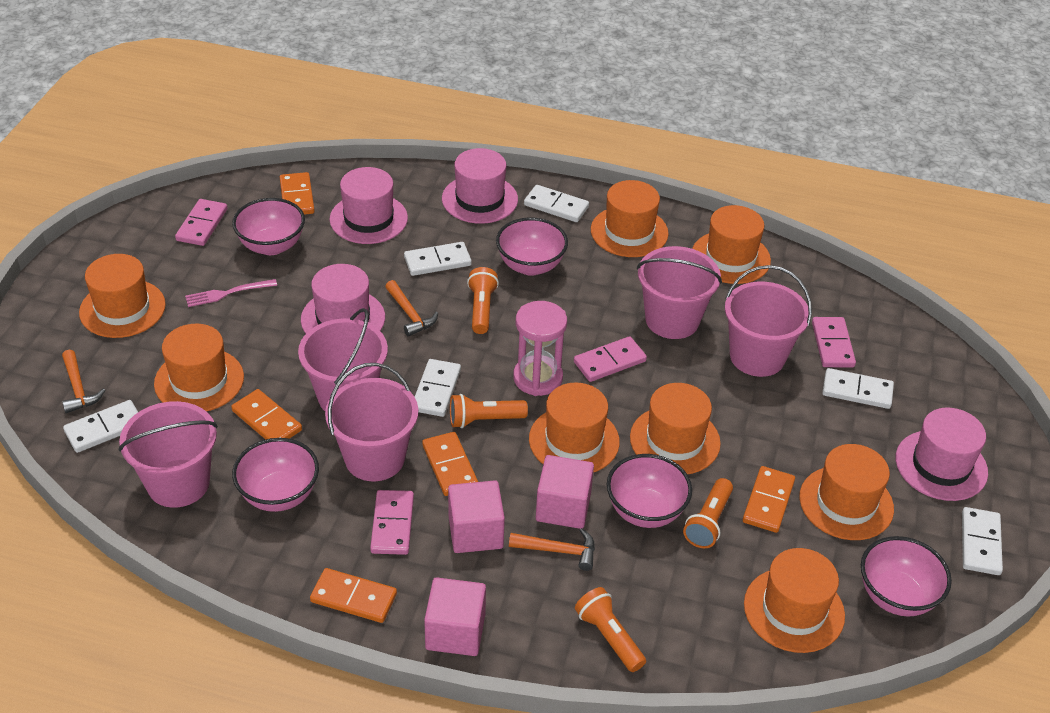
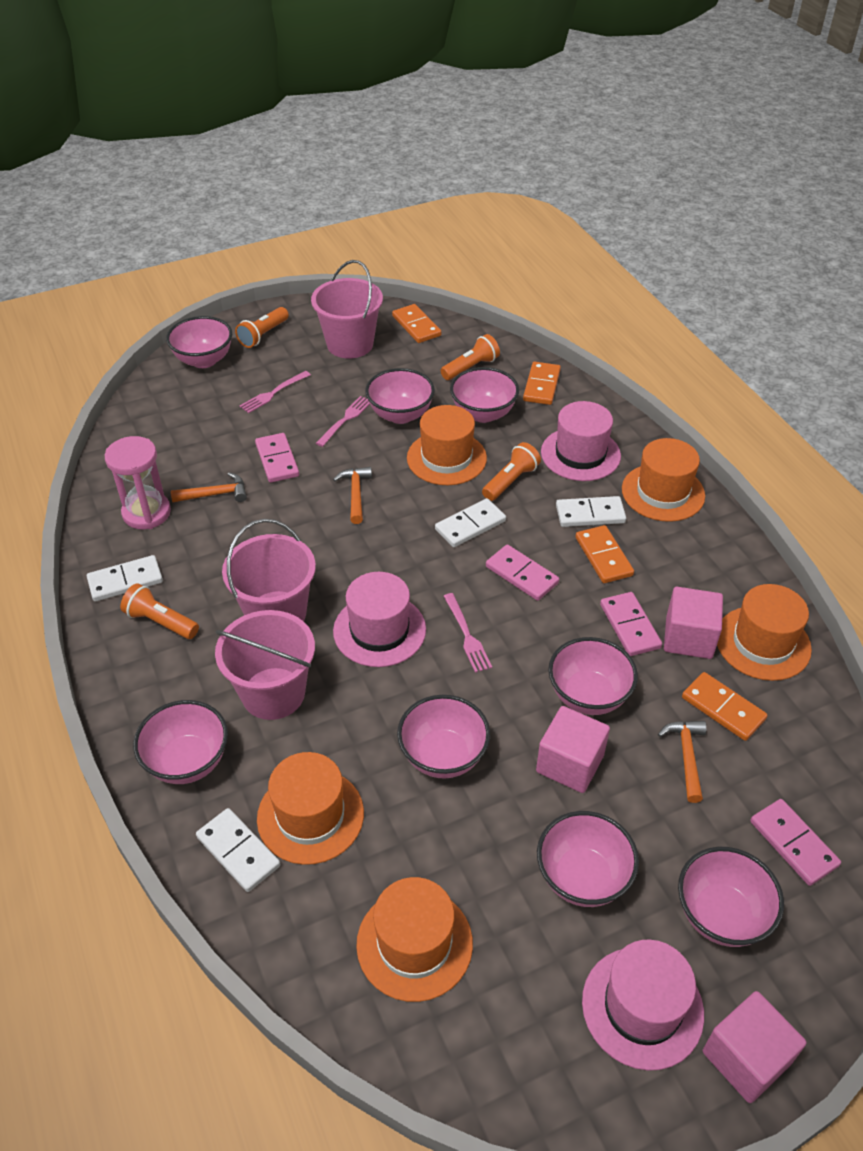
orange domino: [231,389,302,440] [280,172,315,215] [310,568,397,623] [422,432,478,496] [743,466,795,533] = 5 -> [392,304,441,343] [523,362,561,405] [576,525,634,583] [682,672,768,741] = 4
orange hat: [79,254,166,338] [154,324,244,411] [529,383,620,473] [591,180,669,257] [630,383,721,474] [692,205,771,284] [744,548,845,653] [799,444,894,540] = 8 -> [257,752,364,865] [356,877,473,1002] [407,405,487,485] [622,438,705,522] [717,584,812,681] = 5
pink bowl: [232,198,305,255] [232,438,319,512] [496,217,568,276] [607,454,692,528] [861,536,952,616] = 5 -> [133,700,228,784] [166,316,232,368] [365,368,435,424] [397,695,490,778] [450,367,519,423] [537,811,639,907] [548,637,638,715] [678,847,784,947] = 8
pink bucket: [119,401,218,508] [298,308,388,411] [325,363,418,481] [637,246,722,339] [725,265,812,377] = 5 -> [215,610,315,720] [222,519,316,621] [311,260,383,359] = 3
pink fork: [185,279,277,307] = 1 -> [240,371,311,413] [316,396,370,447] [444,593,492,673] = 3
pink hat: [301,264,385,334] [329,167,408,244] [442,148,518,224] [896,408,988,501] = 4 -> [333,572,426,667] [541,401,621,481] [582,940,704,1071] = 3
white domino: [63,400,138,453] [404,242,472,276] [415,359,461,417] [524,185,589,222] [822,368,894,409] [962,507,1003,575] = 6 -> [87,555,163,602] [196,808,280,892] [435,498,506,547] [556,496,626,527] = 4

